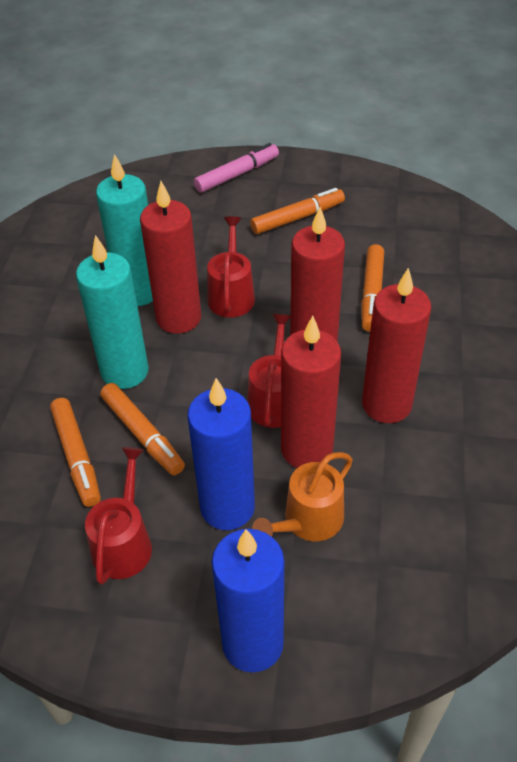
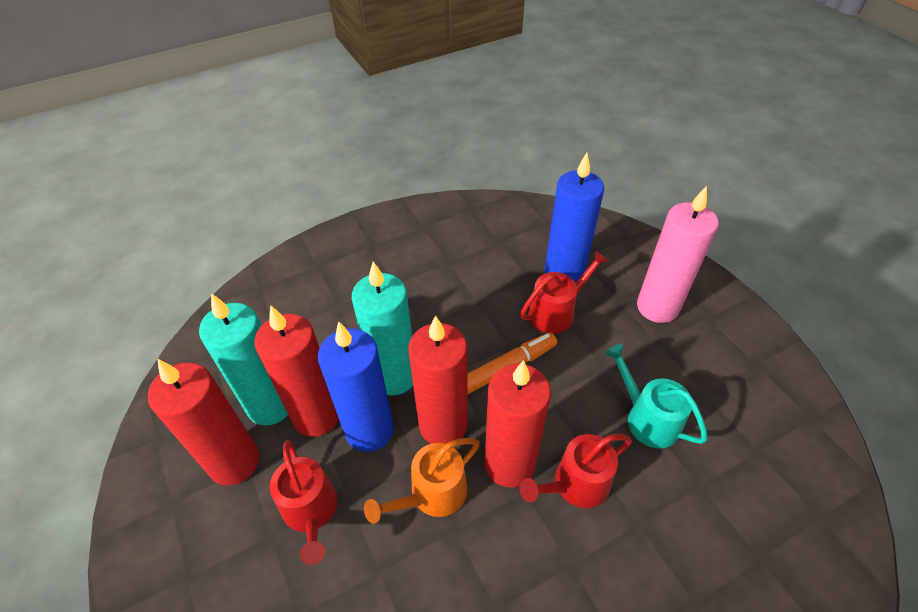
orange marker: [50,398,101,507] [100,383,185,475] [250,188,345,234] [361,244,384,332] = 4 -> [468,332,557,394] = 1
pink candle: none = 0 -> [637,186,719,323] = 1
pink marker: [194,143,279,193] = 1 -> none = 0
turquoise watering can: none = 0 -> [605,344,708,448] = 1

